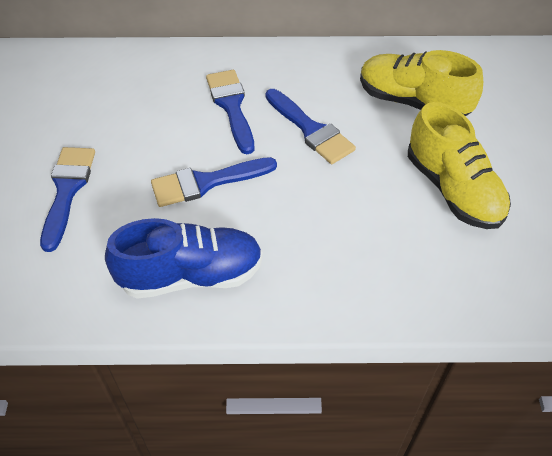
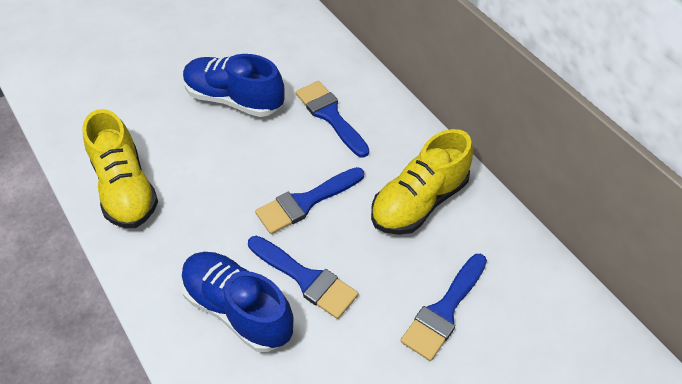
blue shoe: [105,218,263,299] = 1 -> [181,252,293,352] [183,54,285,117] = 2

